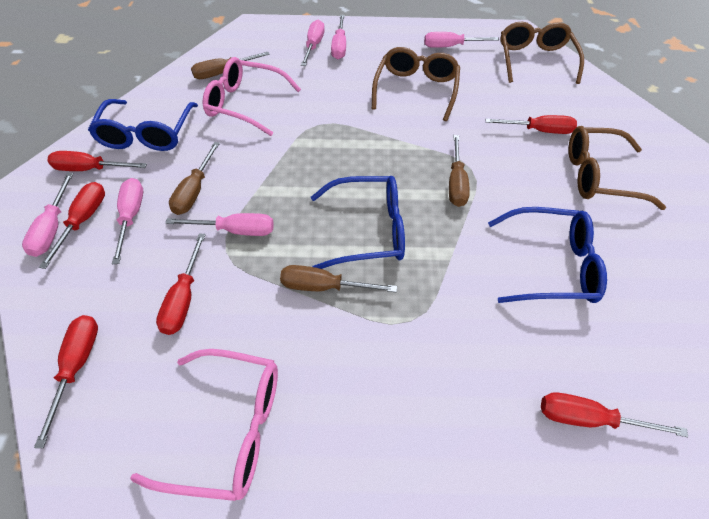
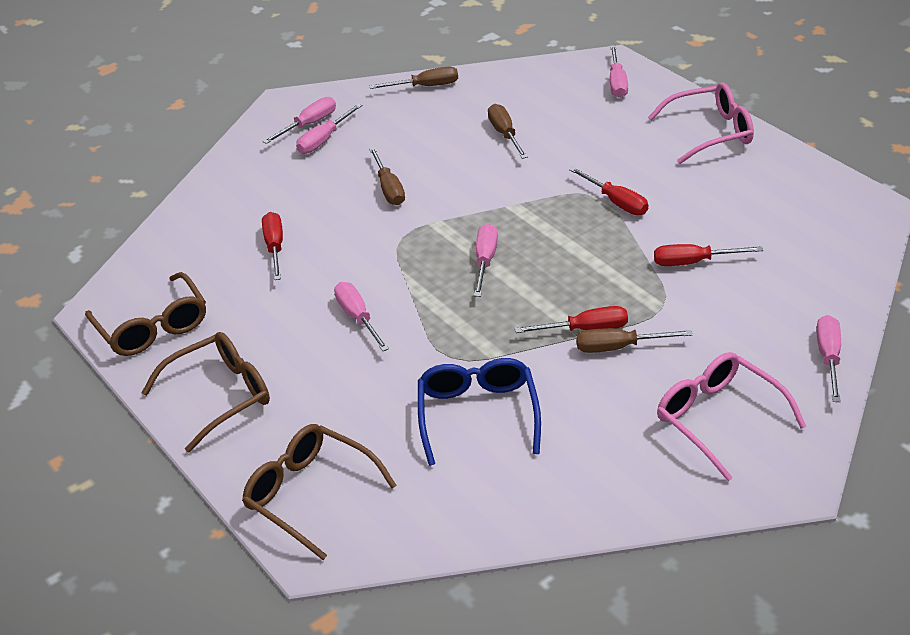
blue glasses: [88,99,198,151] [311,176,405,269] [488,207,607,303] = 3 -> [418,358,541,466] = 1
red screwdriver: [34,315,98,448] [39,182,105,269] [47,151,147,171] [156,233,206,335] [485,115,577,134] [541,392,688,437] = 6 -> [262,212,283,280] [515,306,628,333] [569,167,648,215] [654,244,763,266] = 4

